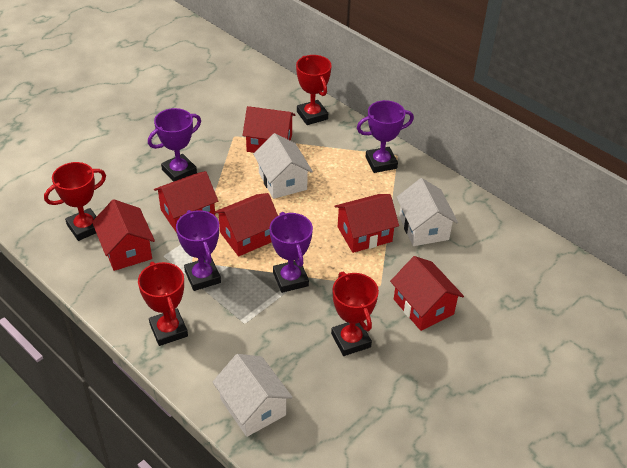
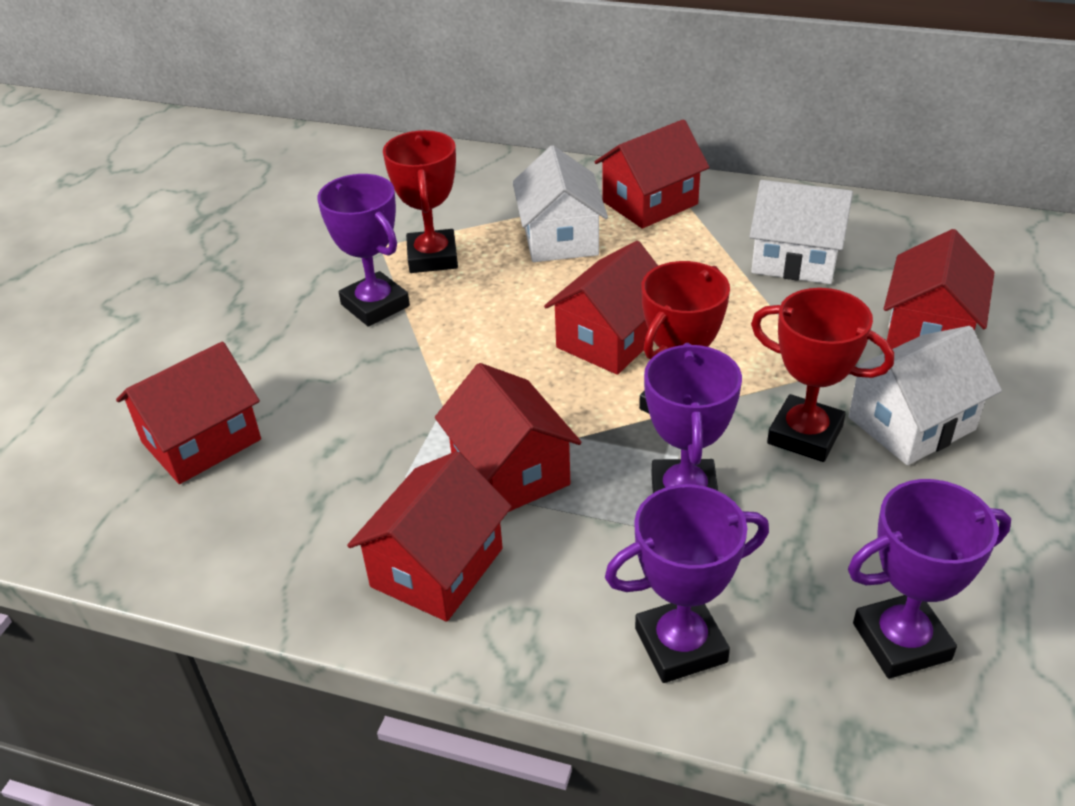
red trophy: [44,162,106,241] [138,262,188,346] [296,55,332,125] [331,272,379,356] = 4 -> [383,130,458,273] [639,261,730,413] [751,288,894,462] = 3

